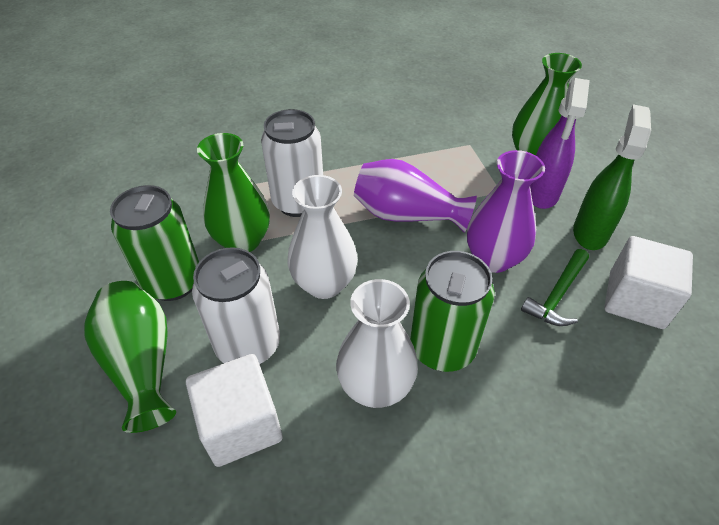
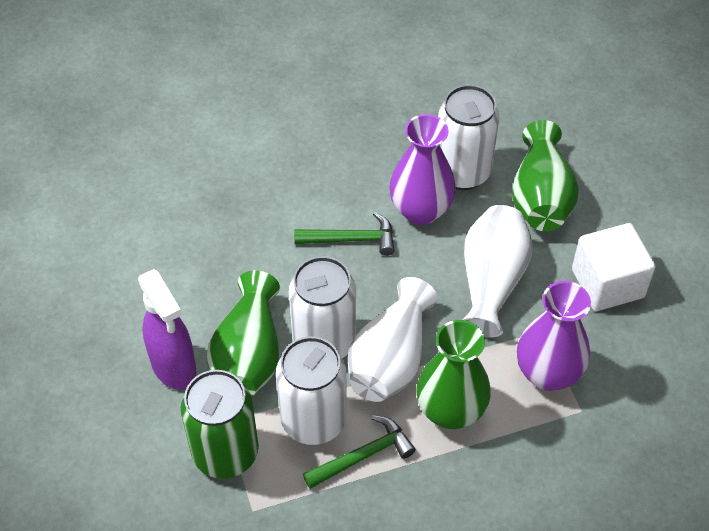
green can: [110,185,199,301] [410,251,495,372] = 2 -> [181,370,259,479] = 1
green hammer: [521,249,589,326] = 1 -> [294,212,395,256] [303,415,416,489] = 2
green spray bottle: [573,104,651,250] = 1 -> none = 0
white can: [192,247,280,364] [261,109,323,217] = 2 -> [276,336,347,445] [289,256,356,358] [438,85,499,190] = 3
white cube: [186,354,283,467] [604,236,693,329] = 2 -> [572,223,655,311] = 1

